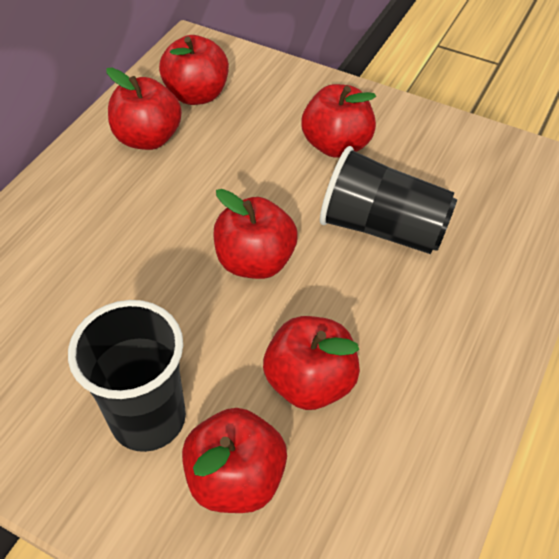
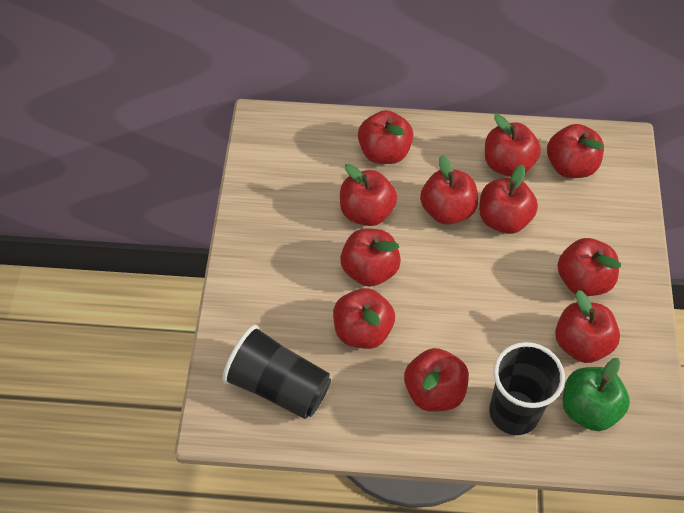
green apple: none = 0 -> [563,358,630,431] = 1
red apple: [106,67,182,150] [159,35,229,105] [182,408,287,513] [213,189,298,279] [263,316,360,410] [301,84,376,158] = 6 -> [333,288,395,349] [340,164,397,226] [340,228,401,287] [358,110,414,164] [404,348,469,412] [420,155,478,225] [479,165,538,234] [485,114,541,177] [547,124,604,178] [555,290,620,363] [557,238,621,296] = 11

